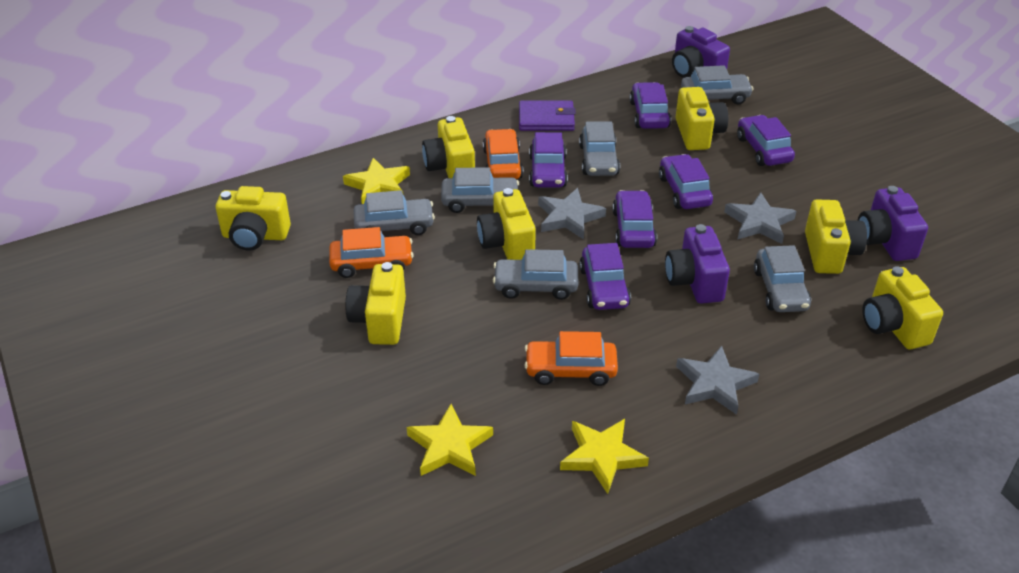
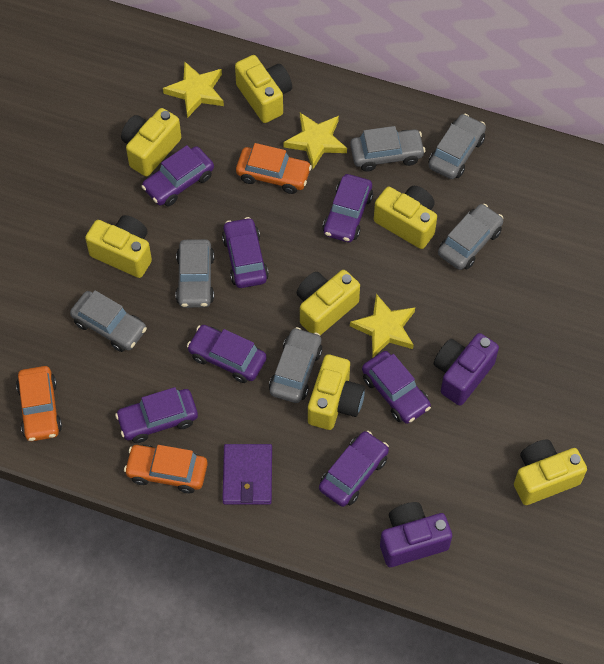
grey star: [538,188,606,239] [676,346,759,415] [724,192,796,244] = 3 -> none = 0
purple camera: [665,224,730,304] [672,26,730,78] [857,186,928,261] = 3 -> [380,502,452,567] [434,333,499,406] = 2
purple car: [529,132,568,188] [579,243,631,310] [612,190,657,248] [630,82,671,129] [659,154,713,209] [737,115,795,166] = 6 -> [115,387,198,443] [141,145,214,206] [187,325,267,383] [222,217,269,288] [319,431,389,507] [323,174,373,242] [362,351,431,424] = 7

